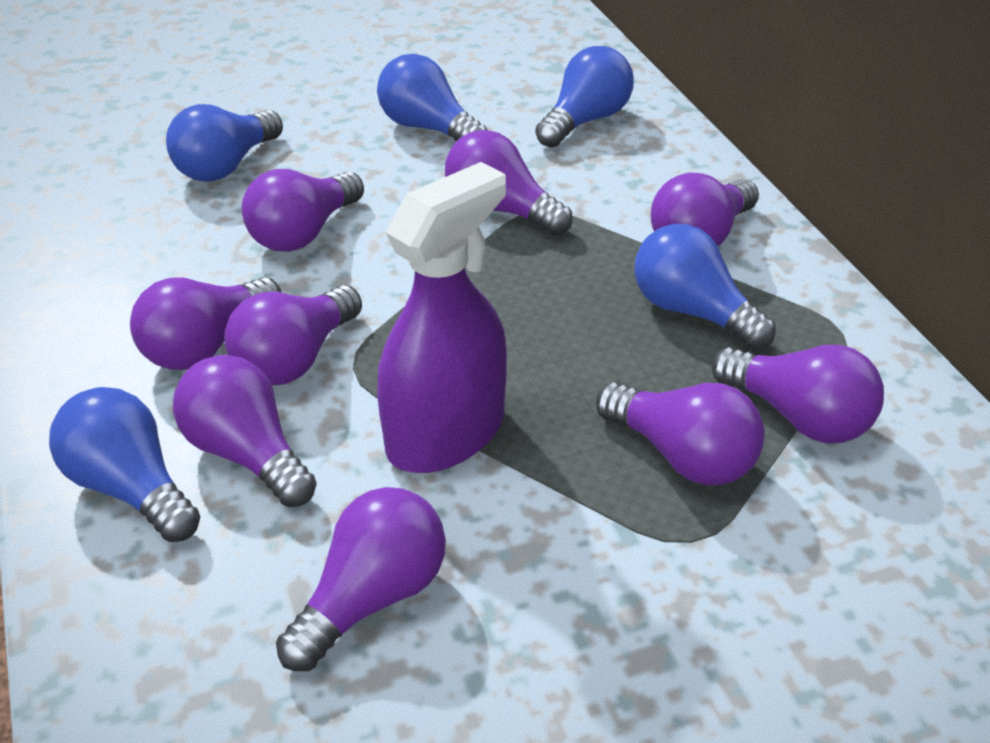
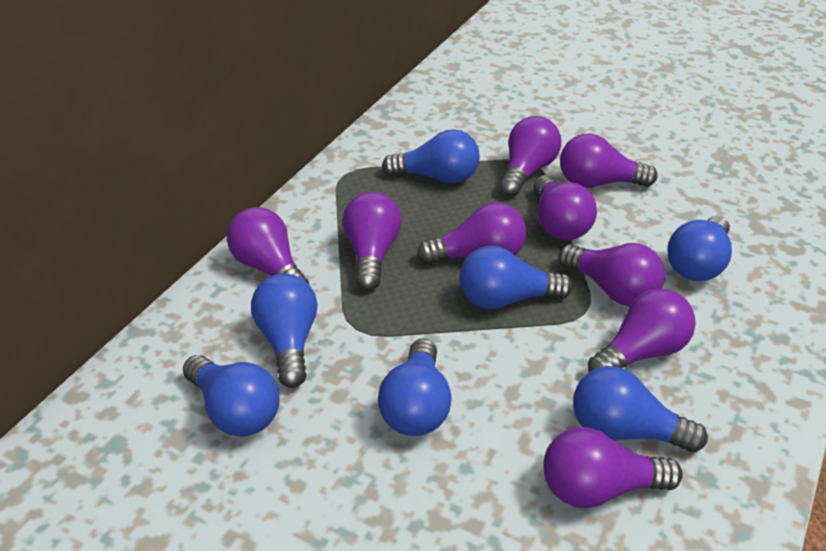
blue light bulb: [49,387,200,542] [166,104,283,182] [377,54,487,141] [535,46,634,148] [634,224,775,350] = 5 -> [183,355,279,437] [251,274,318,388] [378,338,452,436] [382,129,480,184] [459,246,573,309] [573,366,708,452] [667,215,732,281] = 7
purple spray bottle: [377,162,507,473] = 1 -> none = 0

